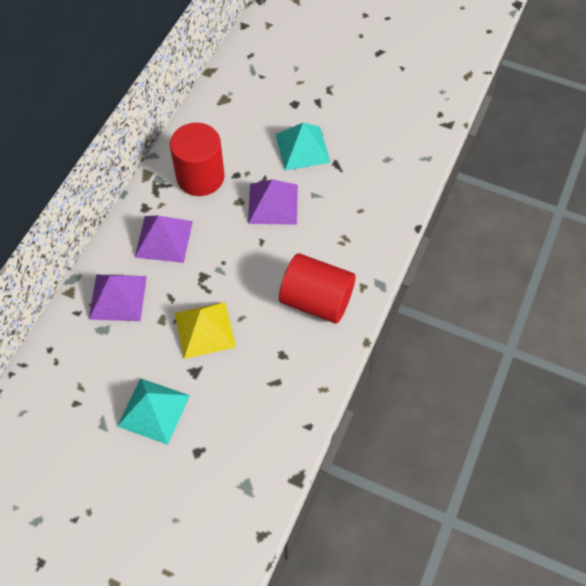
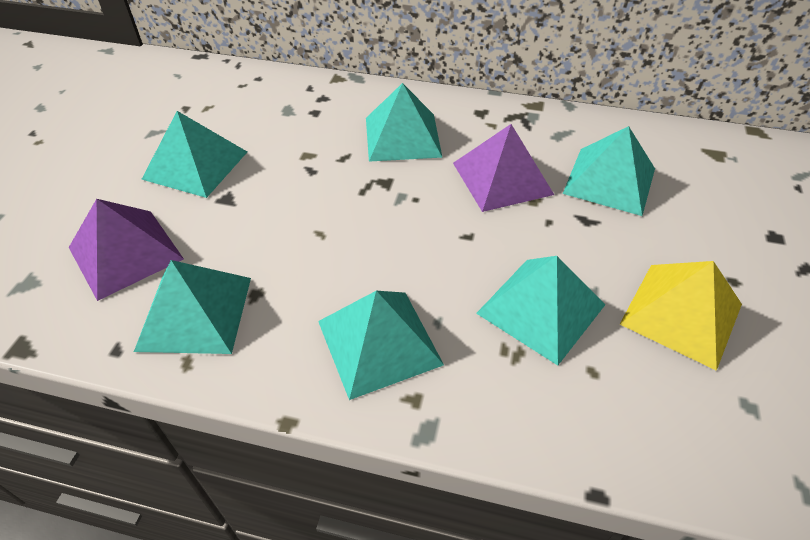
purple pyramid: [89,274,147,321] [135,216,193,263] [248,179,298,225] = 3 -> [69,199,184,301] [453,124,554,212] = 2
red cylinder: [170,123,225,196] [279,253,356,324] = 2 -> none = 0
turquoise pyramid: [117,378,190,445] [275,122,331,171] = 2 -> [134,260,251,354] [142,111,247,198] [318,291,444,400] [366,83,443,162] [476,256,606,365] [563,126,655,216] = 6

